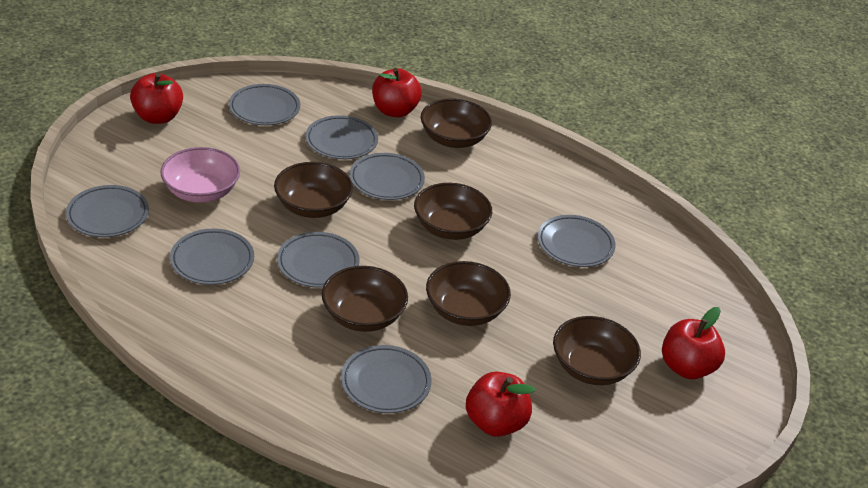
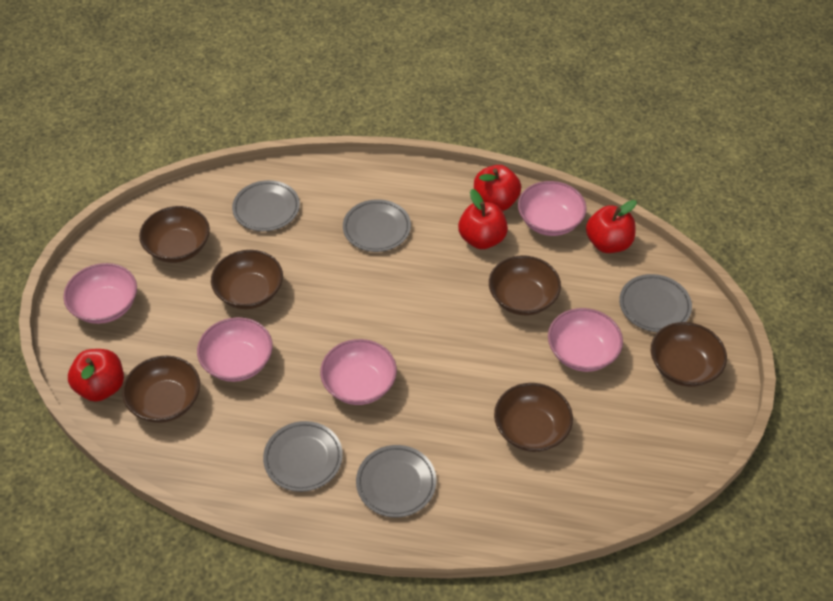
grey plate: [66,185,149,237] [170,228,254,285] [229,84,300,125] [277,232,360,288] [305,115,378,159] [341,345,432,413] [350,153,425,200] [538,215,616,267] = 8 -> [232,180,300,231] [263,421,343,492] [343,199,411,252] [356,445,436,517] [619,274,692,332] = 5
pink bowl: [160,147,240,203] = 1 -> [63,263,137,324] [197,317,273,382] [320,339,397,405] [518,181,587,236] [548,308,623,372] = 5

